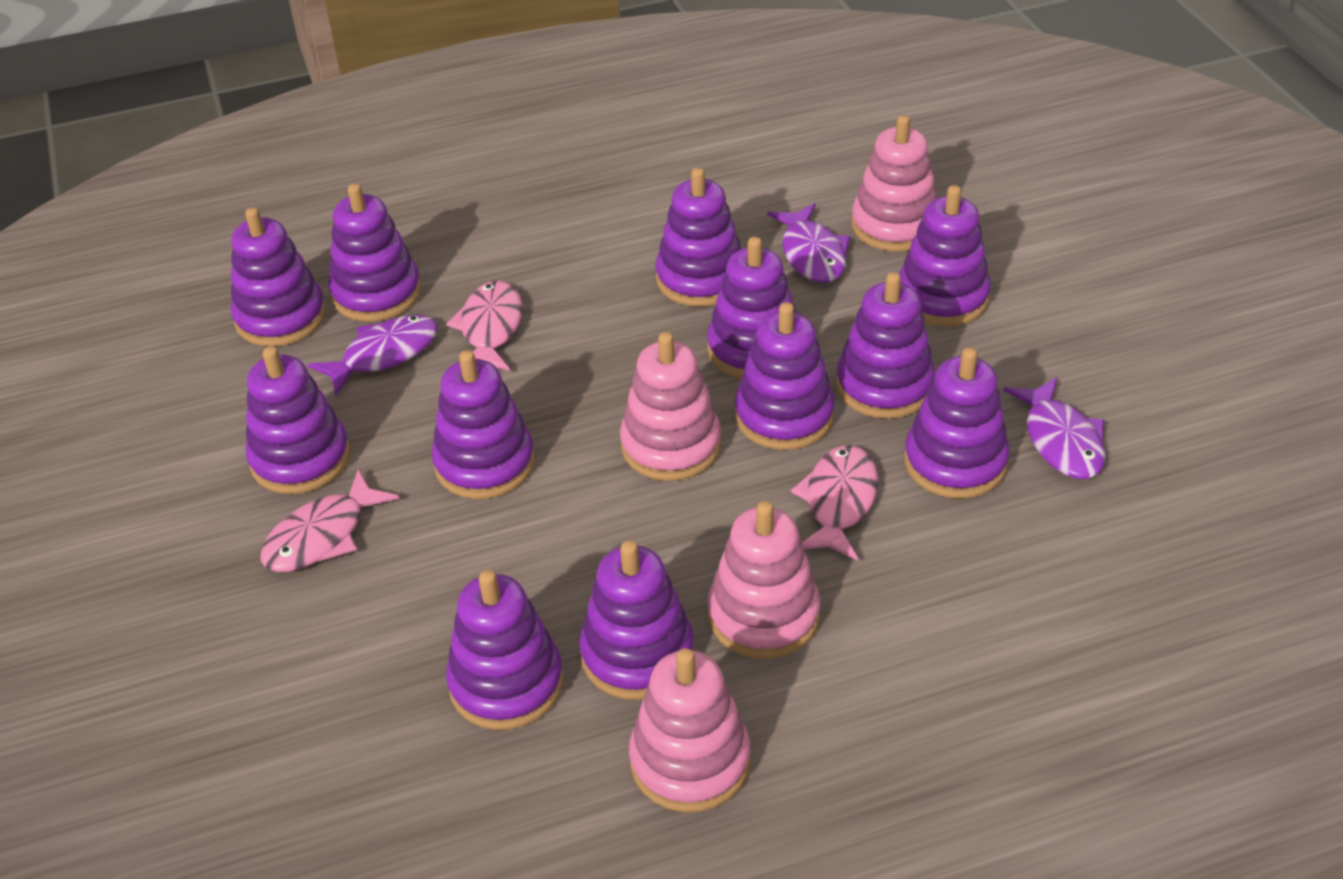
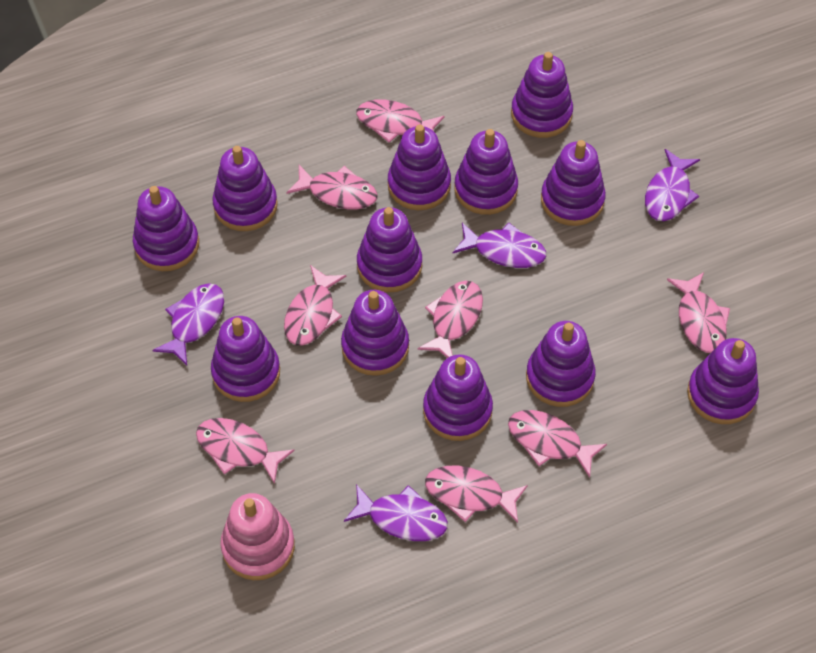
pink fish: [260,469,399,572] [446,281,523,371] [791,445,878,560] = 3 -> [196,418,294,484] [284,265,346,346] [286,165,378,209] [356,100,445,143] [417,281,483,358] [425,465,528,523] [508,410,607,477] [667,272,730,353] = 8
pink stacking toy: [620,332,721,481] [629,648,751,812] [708,501,820,659] [851,115,937,251] = 4 -> [220,493,295,580] = 1
purple fish: [308,314,438,395] [767,203,851,283] [1003,377,1106,479] = 3 -> [152,283,224,365] [344,484,448,541] [453,222,546,268] [645,149,700,221] = 4

